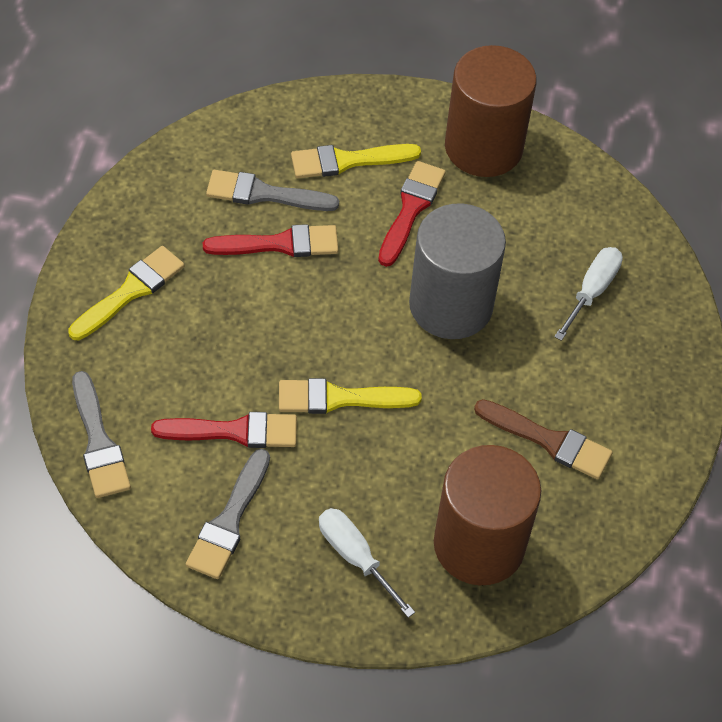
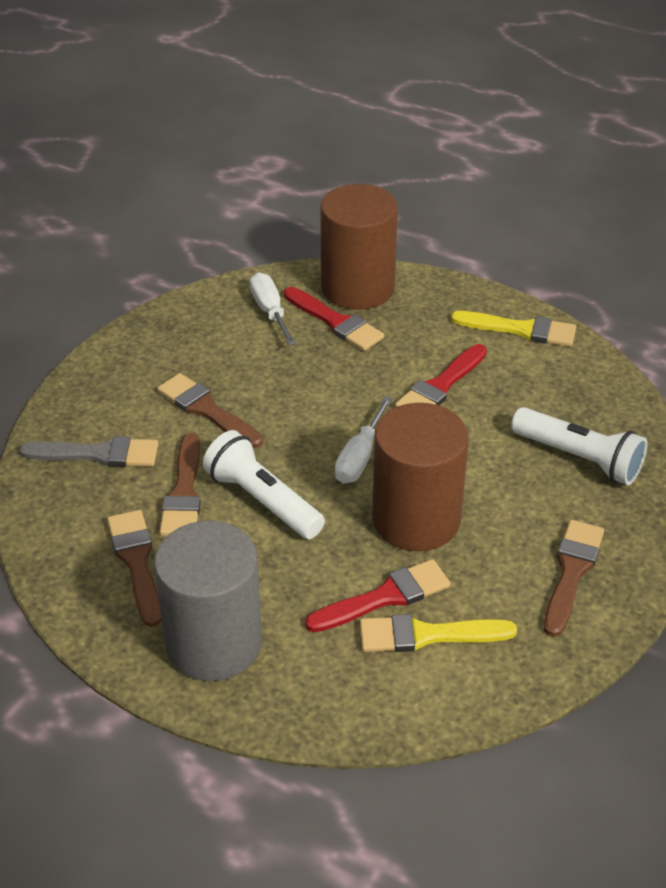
brown brush: [474,399,613,479] = 1 -> [107,510,162,627] [157,373,263,448] [160,433,201,536] [544,520,604,637] = 4
grey brush: [72,371,131,498] [186,449,270,579] [206,170,339,211] = 3 -> [19,436,158,467] = 1
white flashlight: none = 0 -> [203,430,325,539] [511,407,647,485] = 2
yellow brush: [68,246,184,341] [279,378,422,414] [291,144,421,178] = 3 -> [360,614,517,652] [451,311,576,347] = 2

